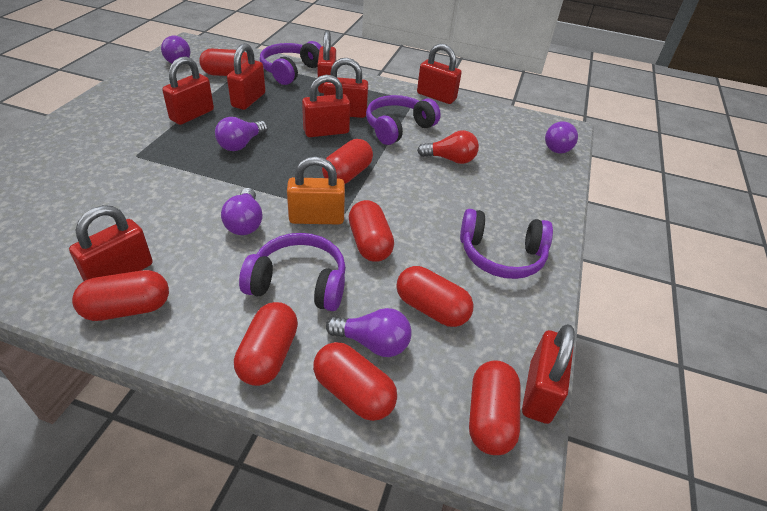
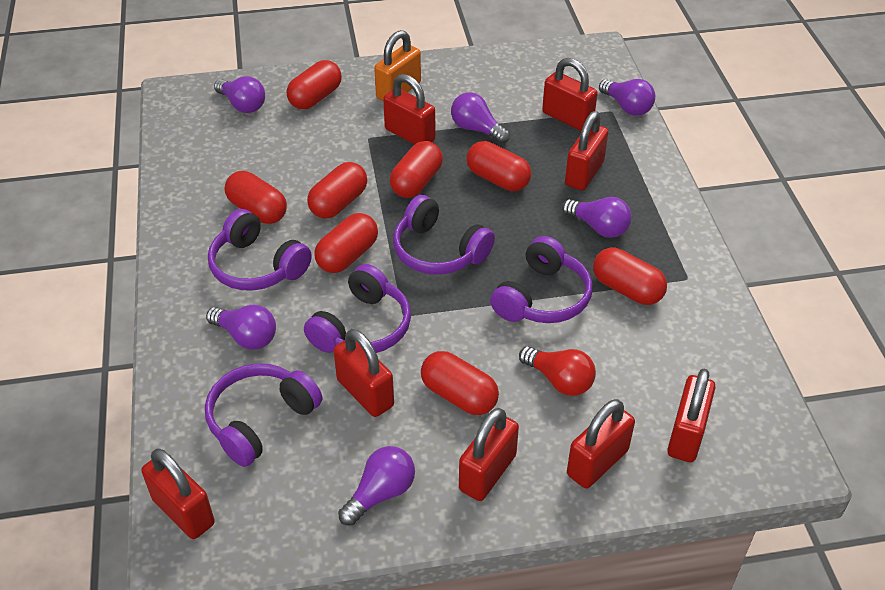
purple headphones: [239,233,346,311] [260,41,322,85] [366,95,441,145] [460,209,553,279] = 4 -> [205,363,322,467] [208,209,312,290] [304,264,411,353] [393,195,495,275] [490,236,593,323] = 5
purple light bulb: [161,36,190,64] [215,117,268,151] [221,188,263,235] [326,308,412,357] [545,121,578,153] = 5 -> [206,305,276,350] [214,76,265,113] [338,446,415,526] [451,92,510,144] [562,197,632,238] [599,79,655,116] = 6

